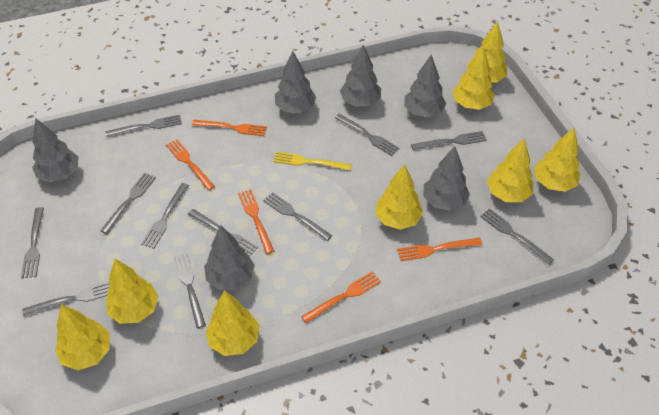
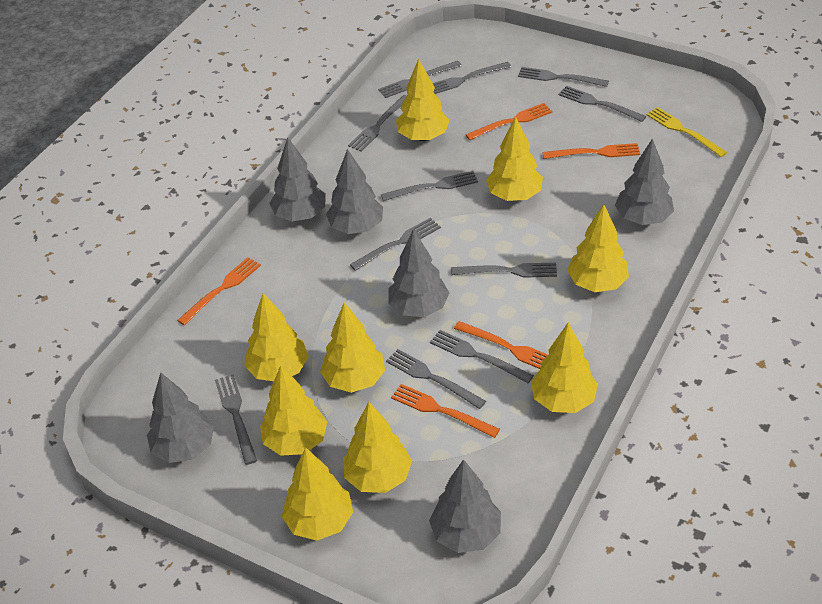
yellow tree: [55,304,110,370] [106,259,159,324] [206,290,259,356] [375,164,423,230] [453,47,495,110] [467,21,507,82] [487,138,533,202] [534,128,580,192] = 8 -> [244,293,309,381] [260,365,327,456] [282,447,353,541] [320,303,385,393] [343,402,412,493] [396,59,450,141] [486,116,543,201] [531,323,598,413] [567,204,629,292] = 9

